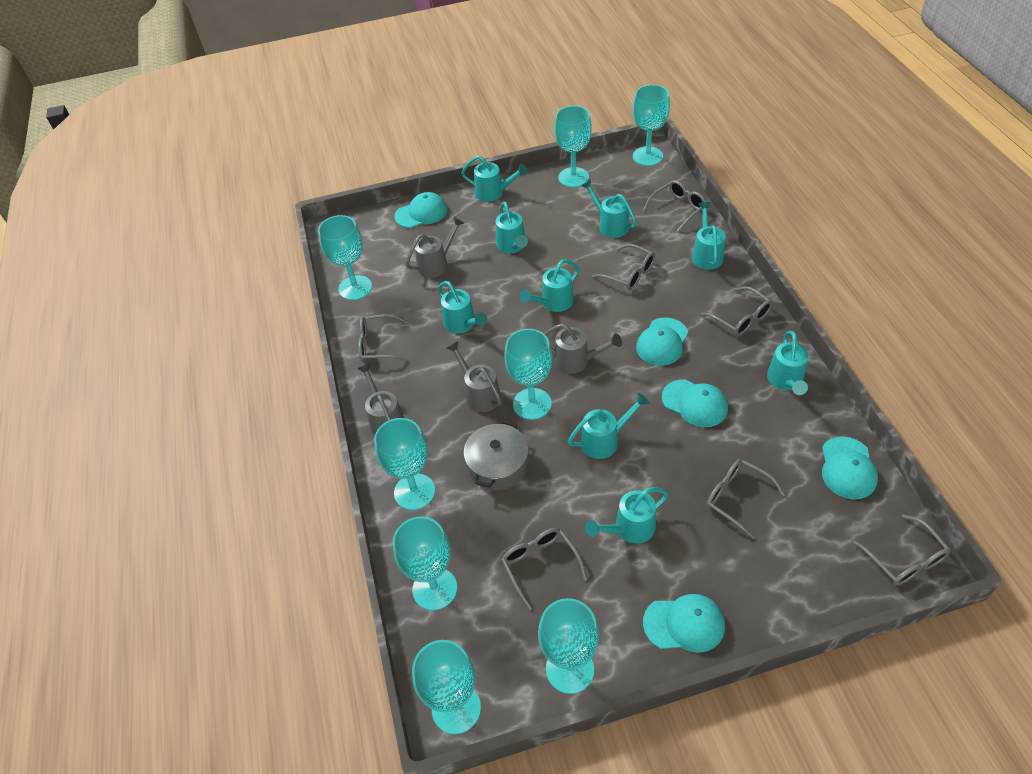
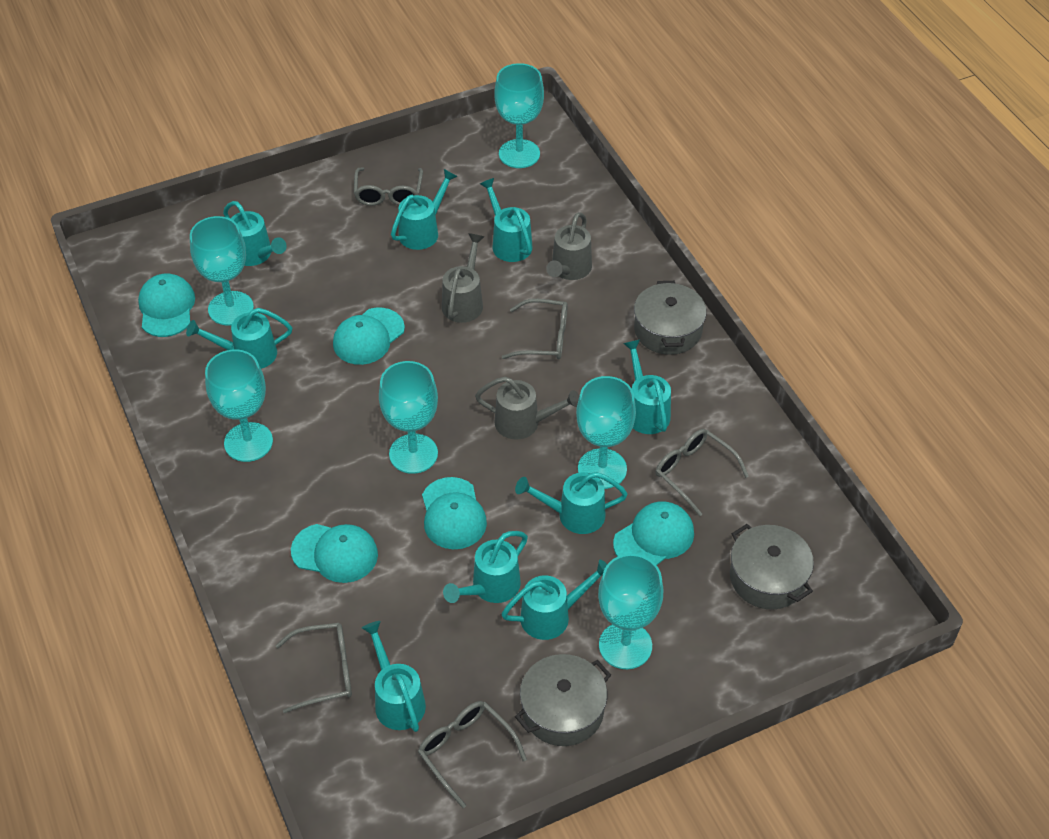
grey glasses: [358,314,409,362] [502,528,587,610] [592,244,655,290] [643,180,706,232] [700,286,773,336] [706,459,785,539] [853,514,950,586] = 7 -> [276,623,352,714] [354,167,423,206] [418,701,527,808] [502,299,568,360] [656,429,749,516] = 5
grey pot: [463,420,529,491] = 1 -> [515,654,611,746] [634,281,707,355] [730,524,814,609] = 3
grey watering can: [357,363,404,436] [406,217,464,278] [447,341,502,412] [544,324,622,374] = 4 -> [442,233,484,323] [475,377,579,440] [546,212,592,280] = 3
turquoise goblet: [318,215,372,300] [374,418,435,510] [393,517,457,610] [412,640,481,734] [504,329,552,420] [538,598,599,694] [554,106,592,187] [633,84,670,166] = 8 -> [190,216,254,326] [205,350,273,462] [379,361,438,474] [494,63,544,168] [576,376,636,489] [598,554,663,669] = 6

